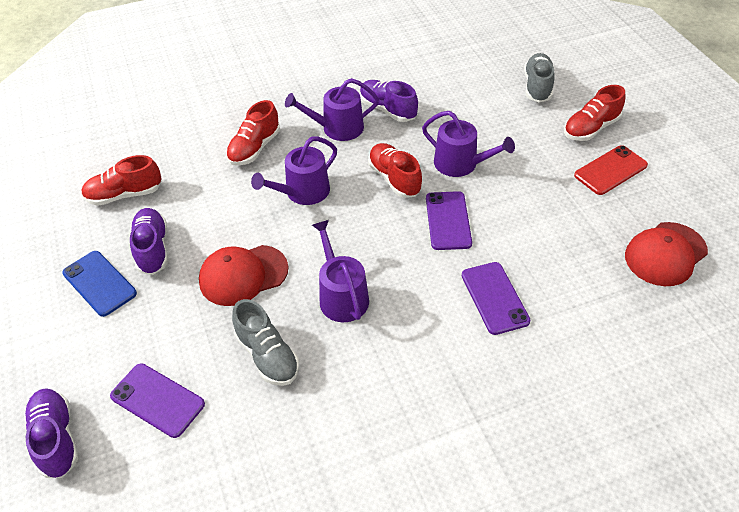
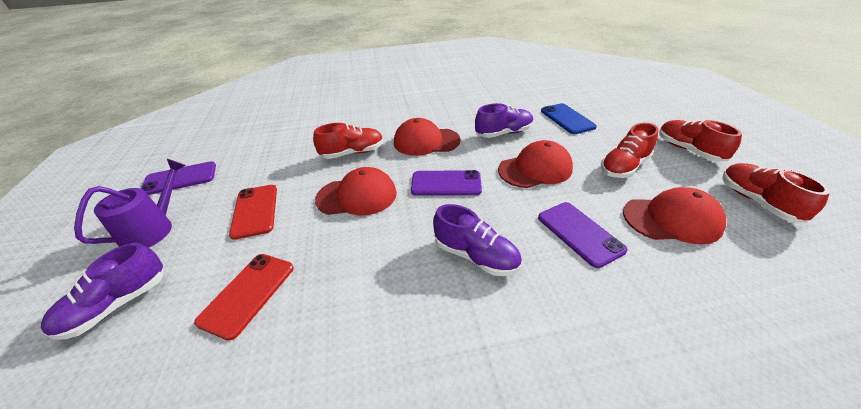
grey shoe: [232,299,299,386] [524,53,555,103] = 2 -> none = 0
purple watering can: [251,137,337,205] [285,78,379,141] [312,220,369,322] [422,111,515,177] = 4 -> [74,159,186,247] = 1
red cap: [199,245,288,306] [625,222,708,286] = 2 -> [315,167,397,215] [394,118,461,156] [498,140,573,188] [623,187,726,244] = 4
red phone: [574,145,648,195] = 1 -> [194,254,294,341] [229,185,277,240] = 2

